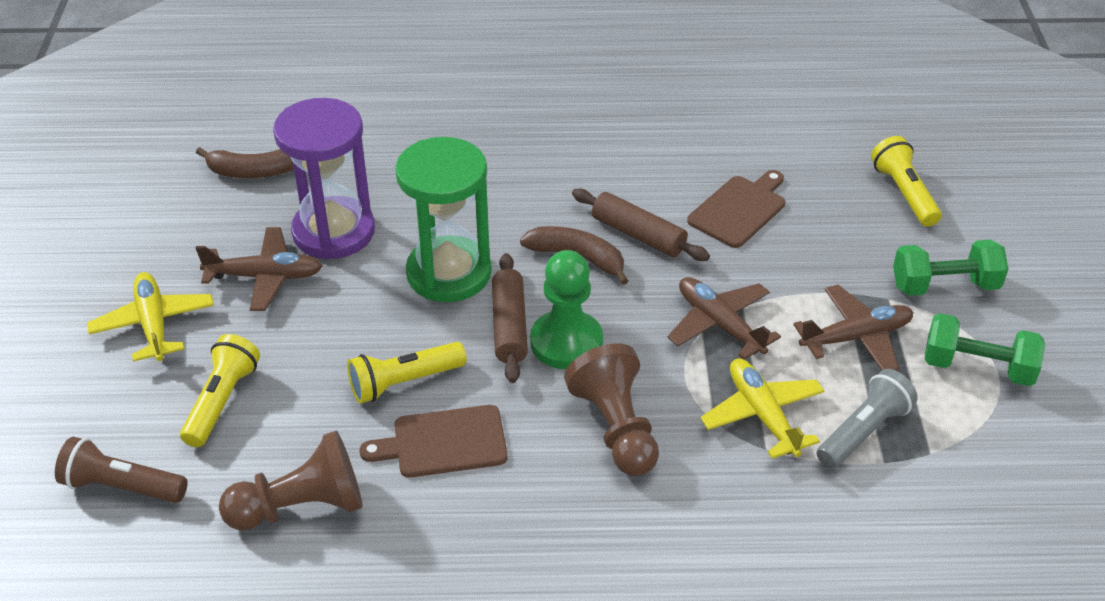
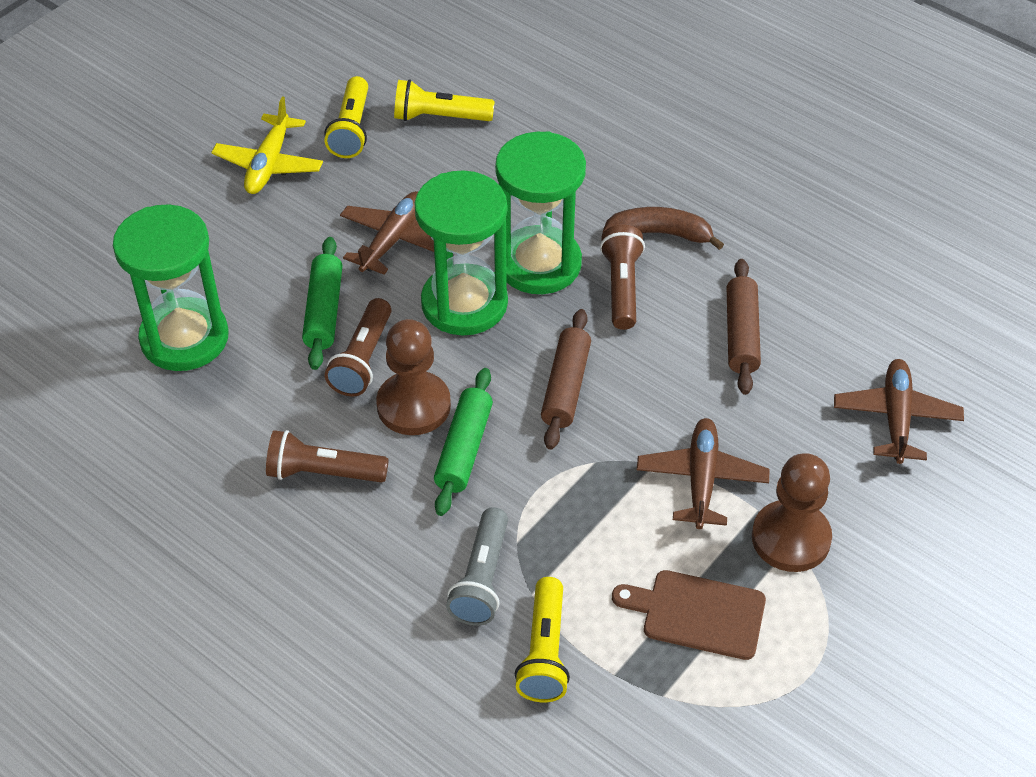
brown banana: [196,147,294,178] [520,226,629,285] = 2 -> [603,207,724,250] = 1
brown cutting board: [359,405,508,478] [687,170,785,248] = 2 -> [612,570,766,660] = 1
brown flashlight: [55,437,187,503] = 1 -> [266,430,389,483] [325,298,391,397] [600,225,645,330] = 3
green dumbbell: [893,240,1008,296] [925,313,1045,386] = 2 -> none = 0
green hourglass: [395,137,492,302] = 1 -> [113,204,229,371] [414,170,508,335] [495,131,586,294] = 3
green pawn: [530,250,603,369] = 1 -> none = 0
green rolling pin: none = 0 -> [302,237,343,370] [434,368,493,516] = 2
purple hourglass: [273,98,375,259] = 1 -> none = 0
yellow plane: [87,272,214,361] [700,358,825,459] = 2 -> [211,96,323,194] = 1

